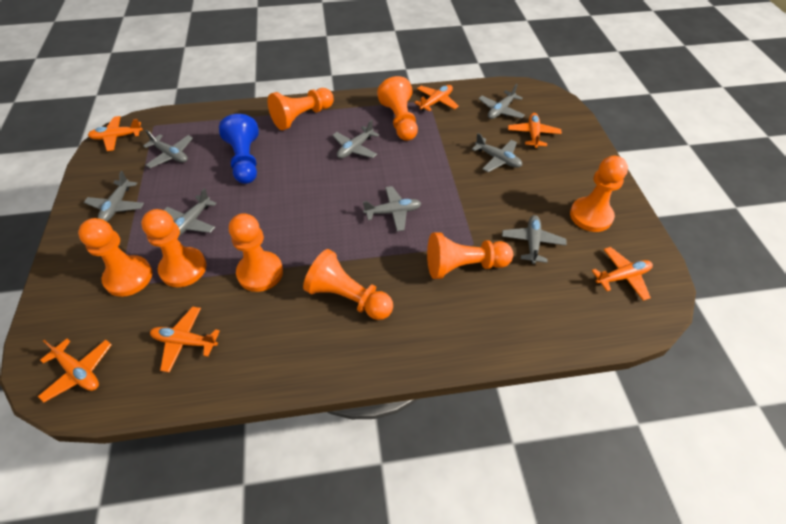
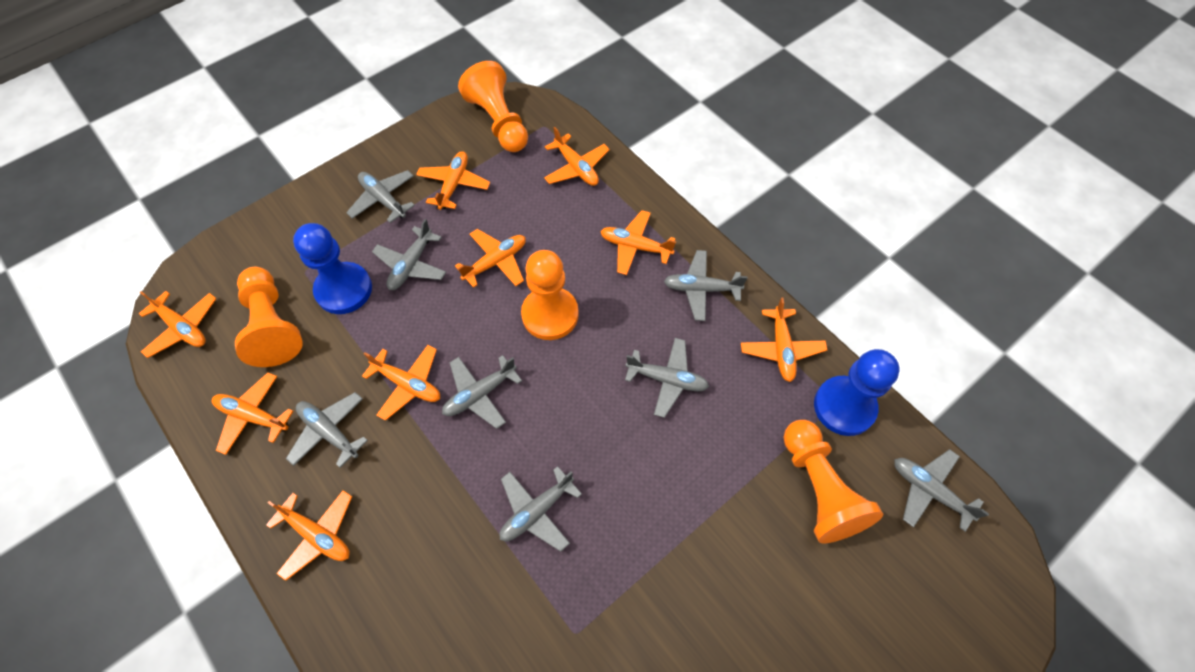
blue pawn: [219,114,259,184] = 1 -> [293,223,372,314] [814,349,900,436] = 2
orange pawn: [78,218,152,297] [141,209,206,287] [229,213,283,292] [268,88,334,130] [303,249,393,320] [377,76,418,141] [427,232,513,279] [570,156,628,232] = 8 -> [235,267,303,367] [458,61,528,152] [521,250,579,340] [784,420,883,544] = 4
orange plane: [38,339,112,402] [88,116,143,151] [150,307,220,372] [414,85,459,112] [508,113,562,149] [592,247,653,301] = 6 -> [139,291,216,358] [212,373,293,455] [266,490,352,581] [362,345,440,421] [416,151,490,210] [455,229,526,288] [544,127,610,186] [600,210,676,275] [741,298,827,382] = 9

